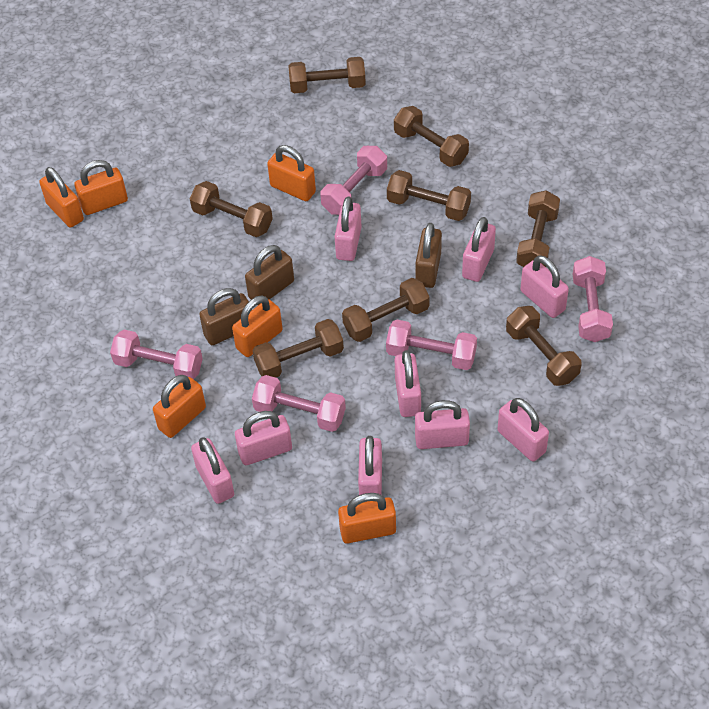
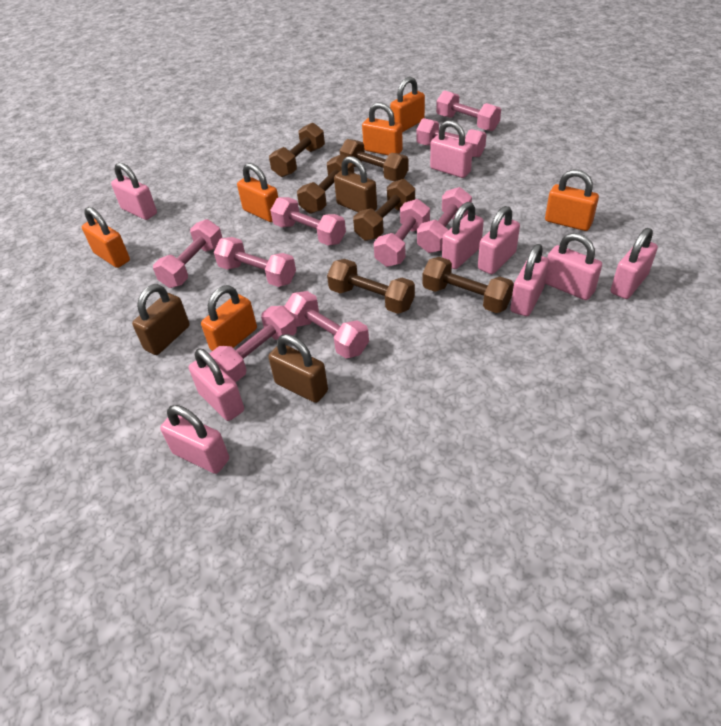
brown dumbbell: [190,181,273,237] [252,319,344,378] [288,57,366,93] [342,278,429,342] [387,170,471,221] [394,106,469,167] [506,306,581,386] [516,190,560,267] = 8 -> [269,123,325,177] [297,154,354,214] [327,259,415,314] [340,139,409,181] [353,179,415,241] [423,257,514,313] = 6
pink dumbbell: [110,330,203,379] [252,375,346,432] [320,146,387,215] [386,319,477,370] [573,256,613,342] = 5 -> [153,219,222,288] [209,306,297,382] [214,237,296,287] [270,197,346,246] [284,291,369,358] [374,199,430,267] [416,118,486,157] [417,187,472,253] [436,90,501,131] = 9

